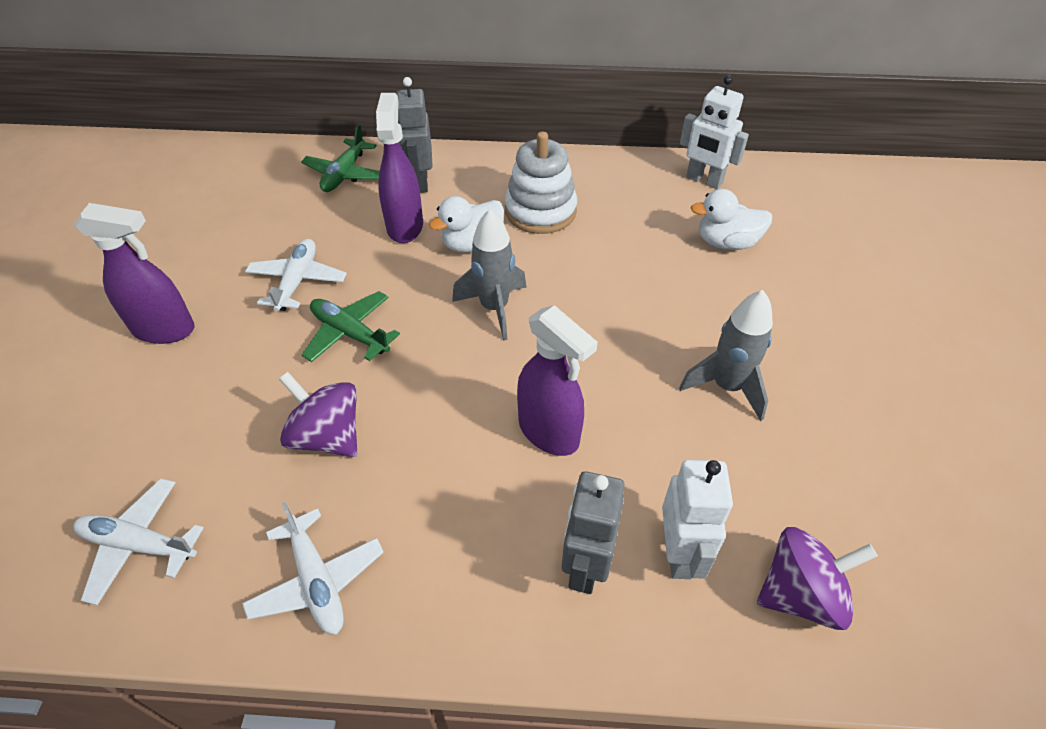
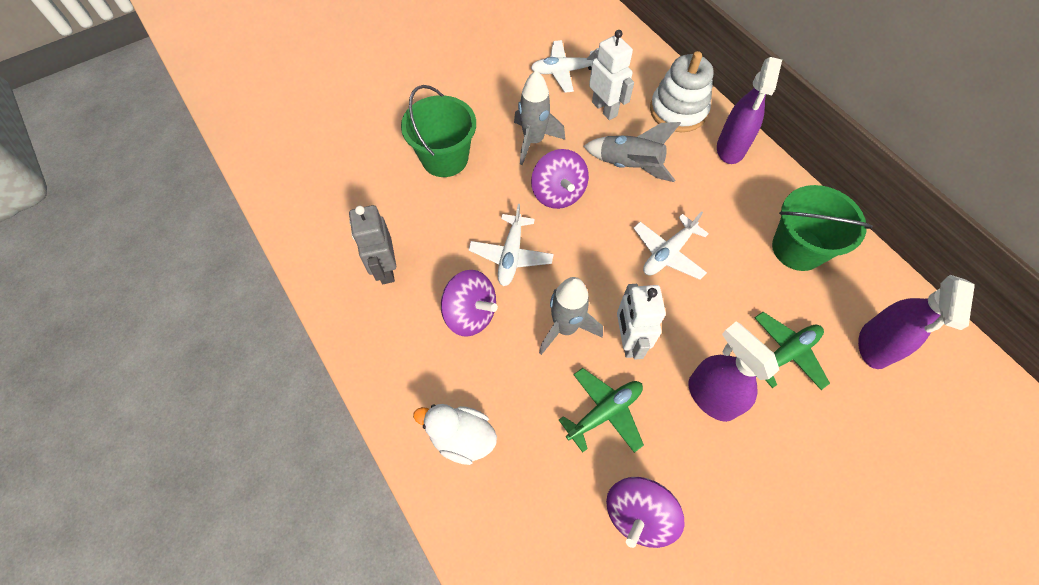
green bucket: none = 0 -> [401,85,476,177] [772,185,873,271] = 2
grey robot: [396,77,432,193] [562,471,625,594] = 2 -> [349,205,396,284] = 1
grey rocket: [452,209,527,341] [679,290,773,421] = 2 -> [514,70,565,165] [539,277,603,355] [584,122,681,182] = 3
purple spinning top: [279,372,357,457] [757,527,878,630] = 2 -> [441,270,498,337] [531,149,589,209] [606,477,685,548] = 3
white duck: [429,196,504,253] [690,189,773,250] = 2 -> [413,404,497,465] = 1

